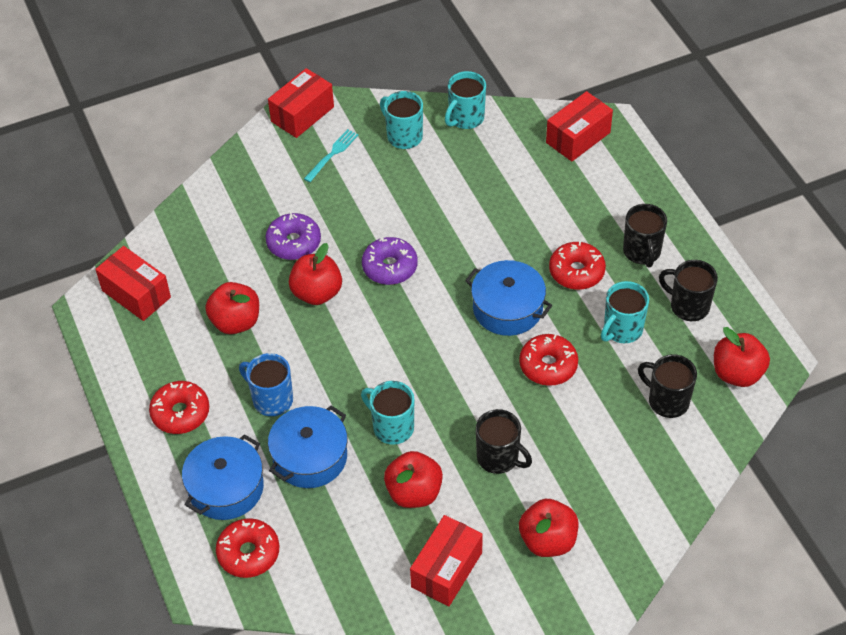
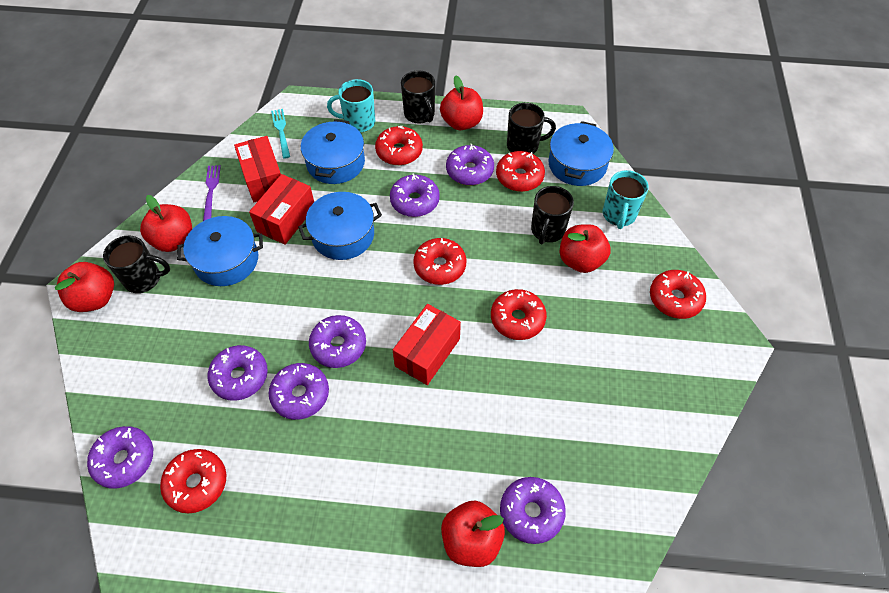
blue mug: [239,353,293,416] = 1 -> none = 0
blue pot: [182,434,264,520] [268,405,347,488] [465,260,552,336] = 3 -> [177,216,263,286] [298,192,382,260] [301,119,365,184] [548,121,614,186] = 4
purple donut: [265,212,321,260] [362,237,418,285] = 2 -> [87,426,153,489] [208,345,268,401] [269,363,329,420] [309,315,366,368] [390,173,440,217] [446,144,494,185] [500,477,566,544] = 7
purple fork: none = 0 -> [203,165,221,221] = 1
red box: [95,246,171,321] [268,68,334,138] [410,515,483,606] [546,91,613,162] = 4 -> [234,136,281,202] [249,174,314,245] [393,304,461,385] = 3
red donut: [149,381,209,434] [216,518,279,578] [519,334,578,386] [549,241,606,290] = 4 -> [160,449,226,514] [375,126,423,165] [413,238,466,285] [491,289,547,340] [496,151,545,192] [650,270,706,319] = 6
turquoise mug: [361,381,414,445] [380,91,423,149] [445,71,486,129] [601,281,649,343] = 4 -> [327,79,375,133] [603,170,649,229] = 2

